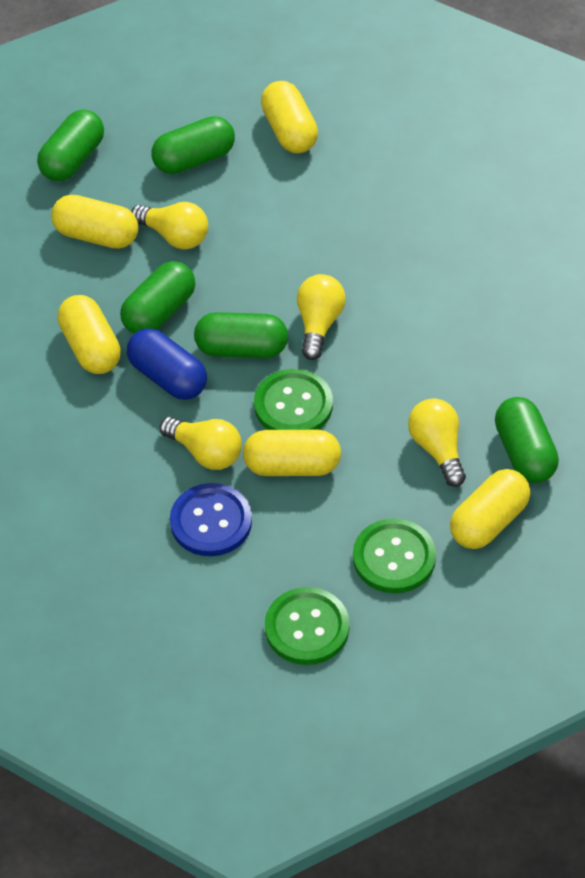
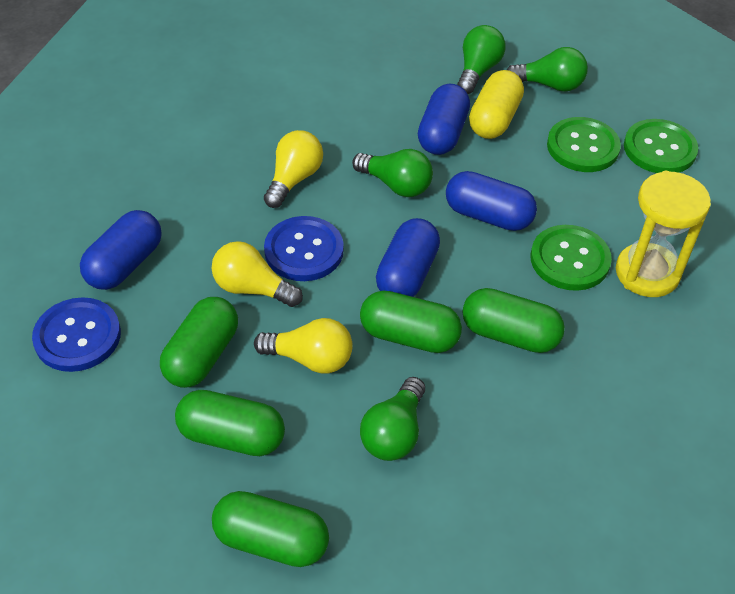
blue button: [170,483,252,556] = 1 -> [32,297,121,372] [264,216,344,281] = 2
blue capsule: [127,328,207,400] = 1 -> [80,210,162,290] [376,218,440,297] [418,84,470,155] [446,171,537,231] = 4
green light bulb: none = 0 -> [352,149,433,197] [360,377,425,461] [457,25,506,94] [507,47,588,92] = 4
yellow capsule: [51,195,138,249] [57,295,121,374] [243,430,341,476] [261,81,318,153] [450,469,530,549] = 5 -> [469,70,524,139] = 1
yellow hourglass: none = 0 -> [616,171,711,297] = 1
yellow light bulb: [131,202,208,249] [160,417,242,470] [297,274,346,360] [408,398,466,487] = 4 -> [211,241,303,307] [254,318,353,373] [264,130,323,208] = 3

